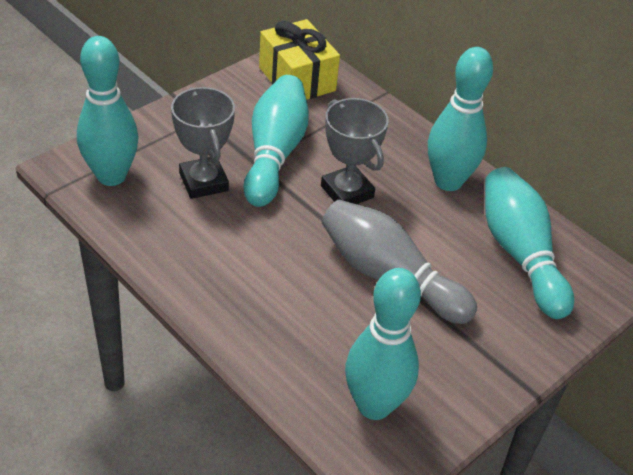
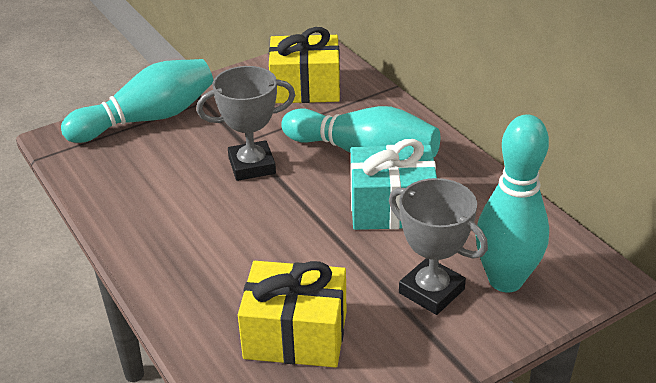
grey bowling pin: [322,200,477,324] = 1 -> none = 0
turquoise bowling pin: [77,36,138,186] [244,75,309,207] [345,268,421,420] [428,47,493,191] [485,167,574,319] = 5 -> [61,59,213,143] [281,106,440,157] [476,114,549,292] = 3
turquoise gift: none = 0 -> [351,139,437,230] = 1
yellow gift: [259,19,340,100] = 1 -> [238,261,346,368] [269,27,340,103] = 2

